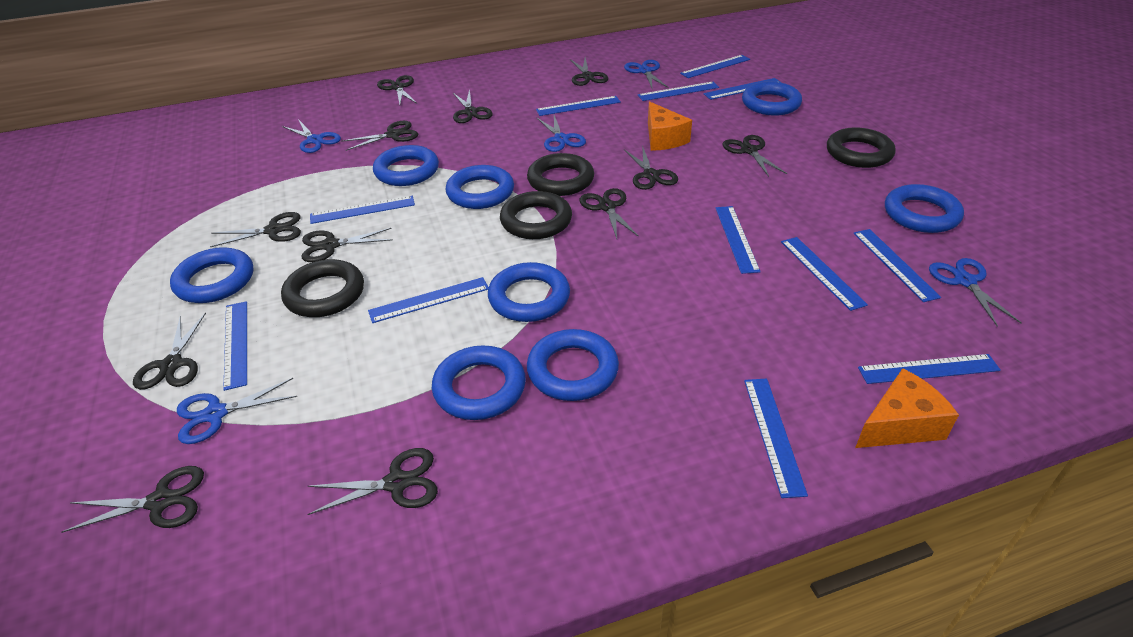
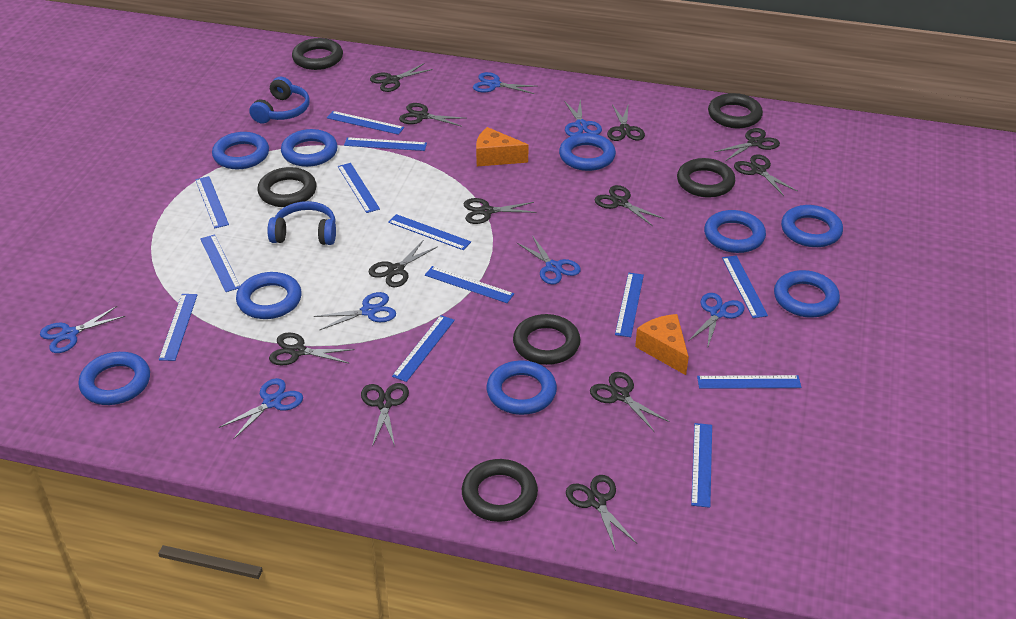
black ring: [281,259,364,317] [500,191,572,239] [527,153,594,196] [827,127,896,168] = 4 -> [257,167,316,207] [292,38,343,70] [462,459,538,522] [513,314,580,365] [677,158,736,198] [708,93,763,128] = 6
blue headphones: none = 0 -> [249,77,310,124] [267,201,336,245] = 2
blue ring: [170,247,253,303] [373,145,439,186] [432,345,526,420] [446,165,514,209] [488,262,570,322] [527,329,619,401] [742,81,802,115] [885,184,964,233] = 8 -> [79,352,150,405] [212,132,269,169] [236,272,301,319] [281,129,337,167] [487,360,557,415] [559,133,616,171] [704,210,766,253] [774,270,840,318] [781,205,843,247] = 9
blue ruler: [223,301,247,391] [310,196,415,224] [368,277,489,323] [536,96,621,116] [638,82,719,101] [680,55,750,78] [704,78,781,100] [716,206,761,274] [744,379,808,498] [781,237,868,311] [854,229,941,302] [858,354,1001,384] = 12 -> [159,294,198,361] [195,176,229,228] [200,234,240,292] [327,111,404,135] [338,163,380,213] [344,137,427,151] [388,214,471,250] [392,315,455,382] [425,266,514,303] [615,273,644,337] [691,423,712,508] [697,375,802,389] [722,255,768,318] = 13
blue scissors: [177,378,297,444] [282,119,341,153] [537,115,586,152] [624,60,669,88] [929,258,1022,326] = 5 -> [40,306,125,353] [219,378,303,440] [314,292,396,330] [473,72,537,94] [517,235,581,284] [564,99,602,136] [688,293,744,349] = 7

